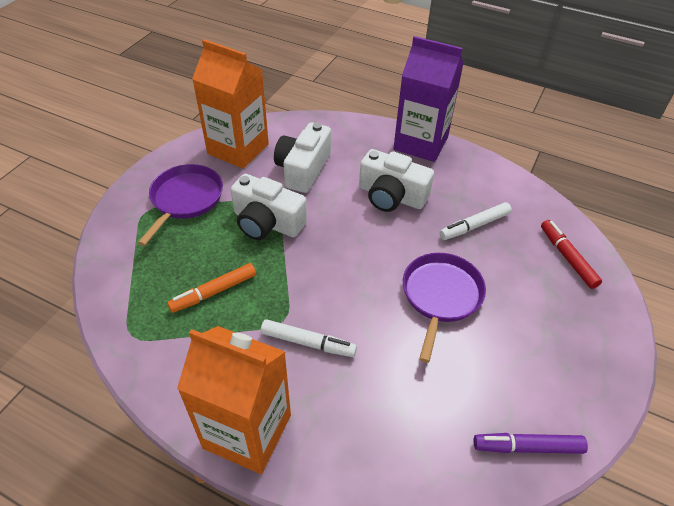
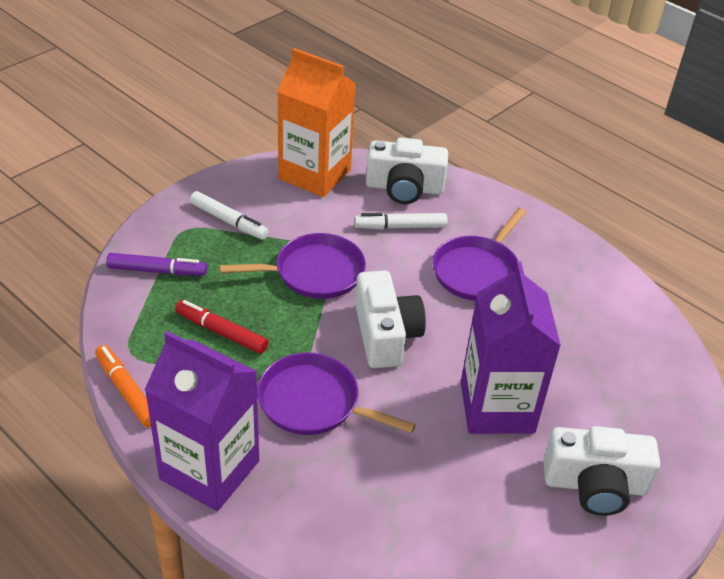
orange carton: [177,326,291,474] [192,39,269,169] = 2 -> [277,48,356,197] = 1
purple carton: [393,36,464,162] = 1 -> [145,331,259,511] [461,262,561,434] = 2
purple pan: [138,164,223,246] [403,253,486,363] = 2 -> [220,233,366,299] [257,352,416,435] [432,208,526,301] = 3

